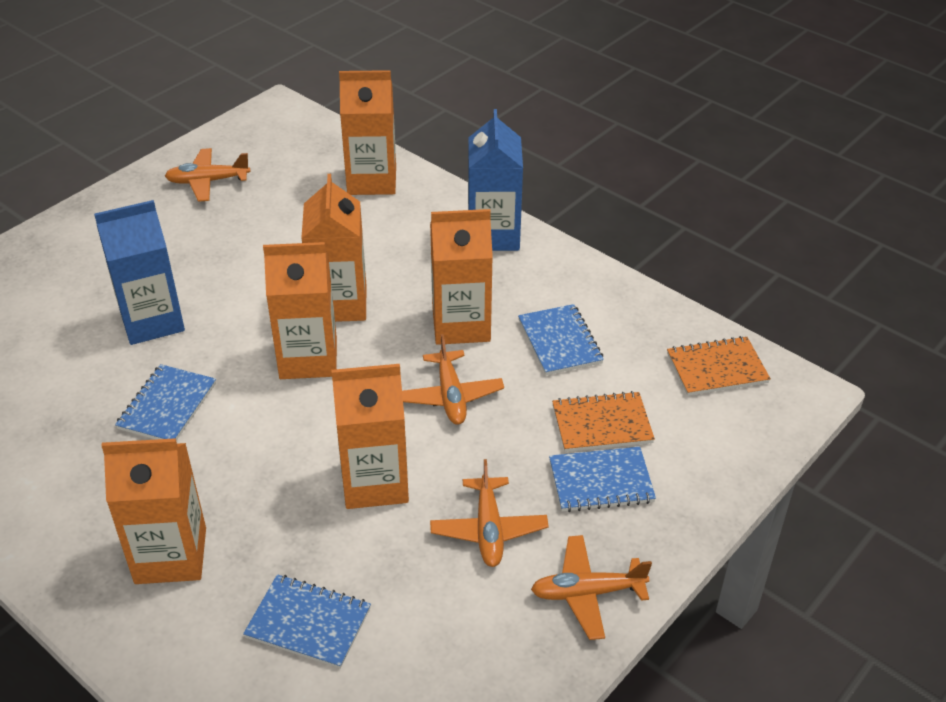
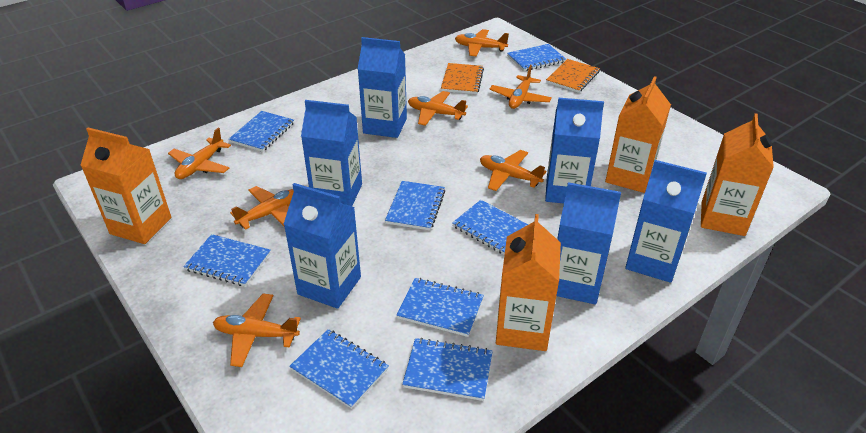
blue carton: [94,200,185,345] [468,109,523,251] = 2 -> [284,183,361,309] [301,100,362,206] [358,37,407,138] [545,98,604,204] [557,182,621,305] [625,160,707,283] = 6
blue notebook: [115,364,216,441] [243,574,371,669] [518,304,604,375] [549,447,656,512] = 4 -> [183,234,271,287] [229,111,294,152] [289,329,389,409] [385,181,445,230] [397,278,484,337] [402,338,493,401] [452,200,528,255] [507,44,566,71] = 8
orange carton: [101,438,206,584] [263,242,337,379] [301,174,367,322] [331,364,409,509] [339,70,396,195] [430,209,493,345] = 6 -> [80,128,171,244] [496,214,561,351] [605,76,671,193] [701,113,774,236] = 4
orange plane: [165,148,251,202] [402,334,504,425] [430,459,549,567] [531,535,652,640] = 4 -> [168,128,231,179] [213,294,301,367] [230,186,294,230] [408,91,468,126] [455,29,509,56] [480,150,546,191] [490,65,552,109] = 7

